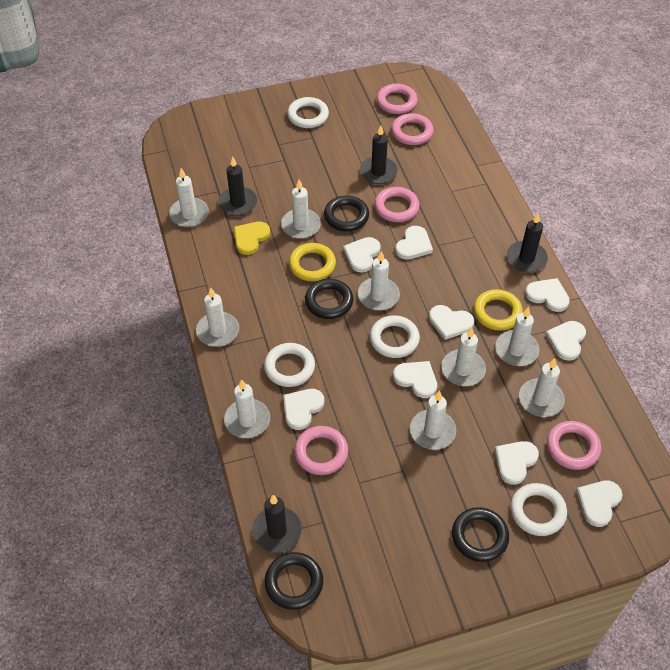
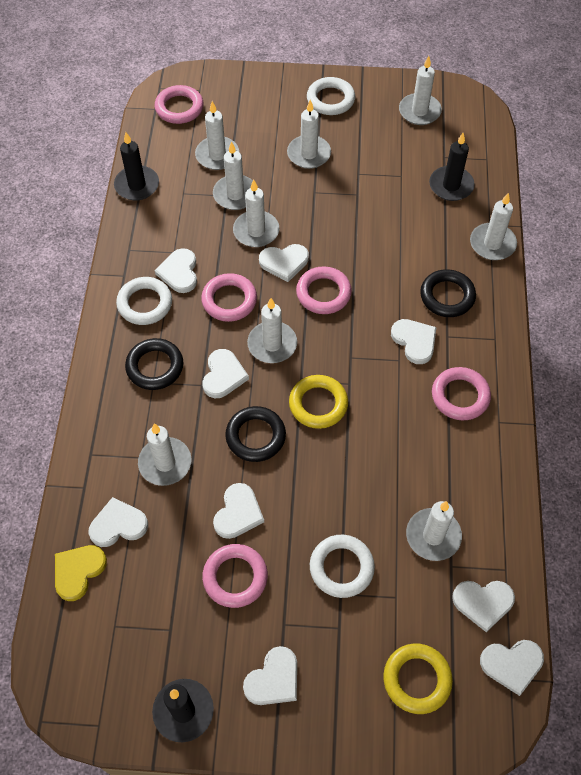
black candle: [218,156,257,216] [252,495,302,553] [360,126,398,184] [507,212,548,272] = 4 -> [114,132,159,200] [152,679,214,742] [429,133,475,201] = 3
black ring: [264,552,323,610] [305,279,353,319] [324,195,369,231] [452,507,509,562] = 4 -> [125,338,183,390] [225,406,286,462] [420,269,476,317] = 3
white ring: [264,343,315,387] [287,97,329,128] [370,315,420,358] [511,483,567,536] = 4 -> [116,277,172,325] [307,77,355,115] [310,535,375,598] = 3

